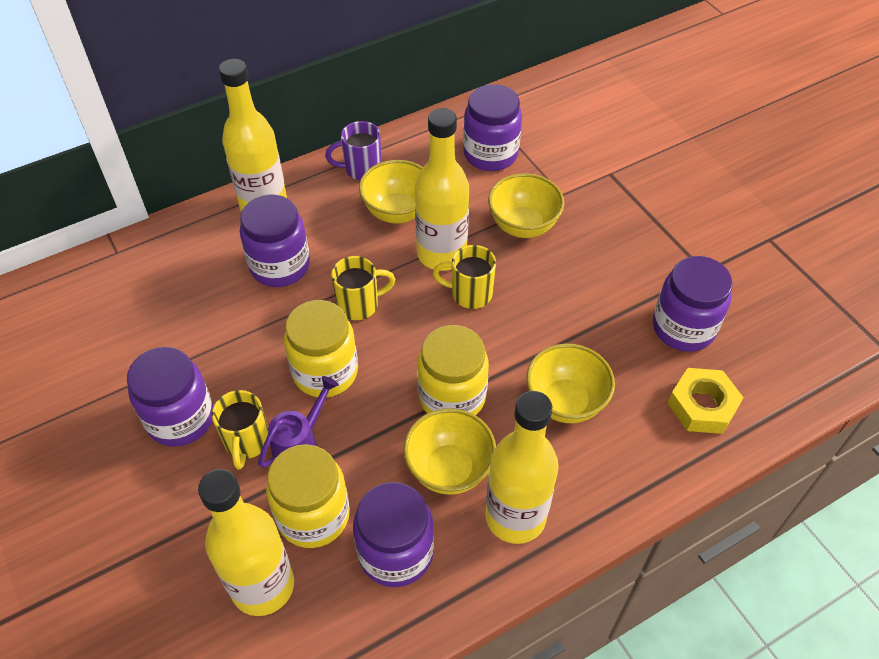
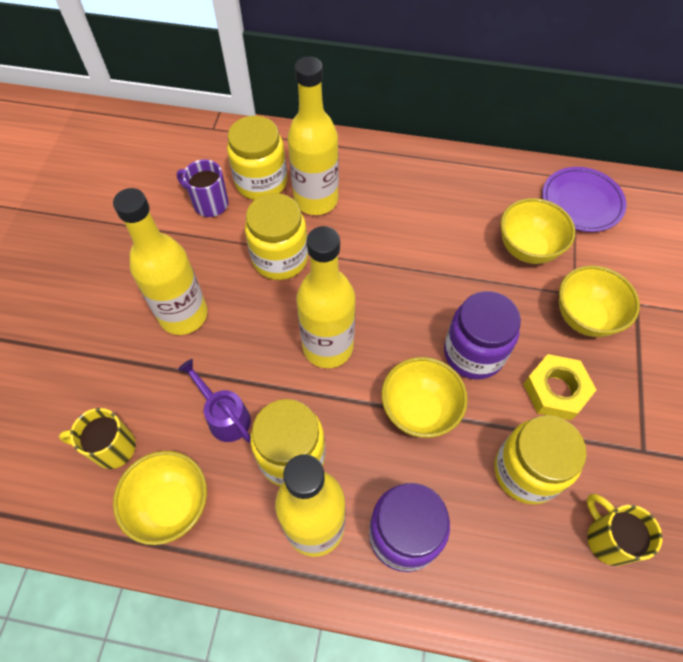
purple jar: [127,347,213,447] [240,195,310,287] [353,482,434,587] [463,84,522,171] [653,256,733,352] = 5 -> [369,483,450,572] [444,291,521,380] = 2
purple plate: none = 0 -> [542,167,626,232] = 1
yellow jar: [266,444,350,548] [284,300,358,397] [417,325,489,415] = 3 -> [227,116,287,200] [245,193,308,280] [250,399,325,486] [494,415,587,504] = 4
yellow mug: [212,390,268,470] [331,256,395,320] [433,245,496,309] = 3 -> [59,408,136,469] [587,494,662,566] = 2

